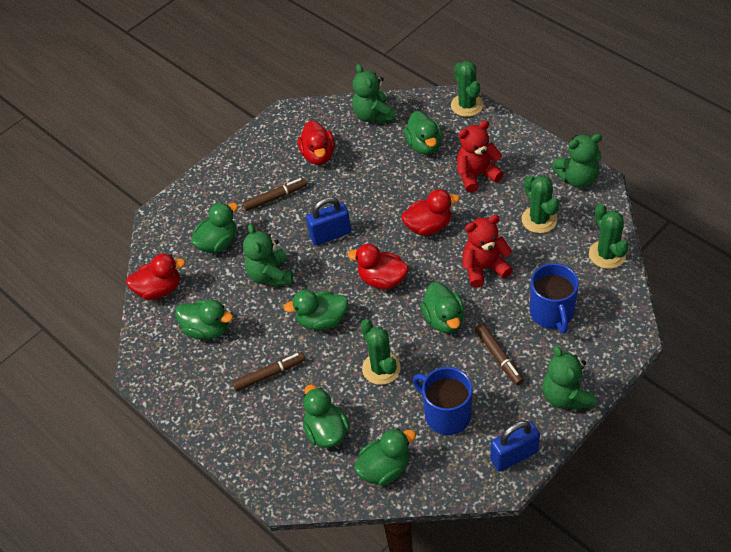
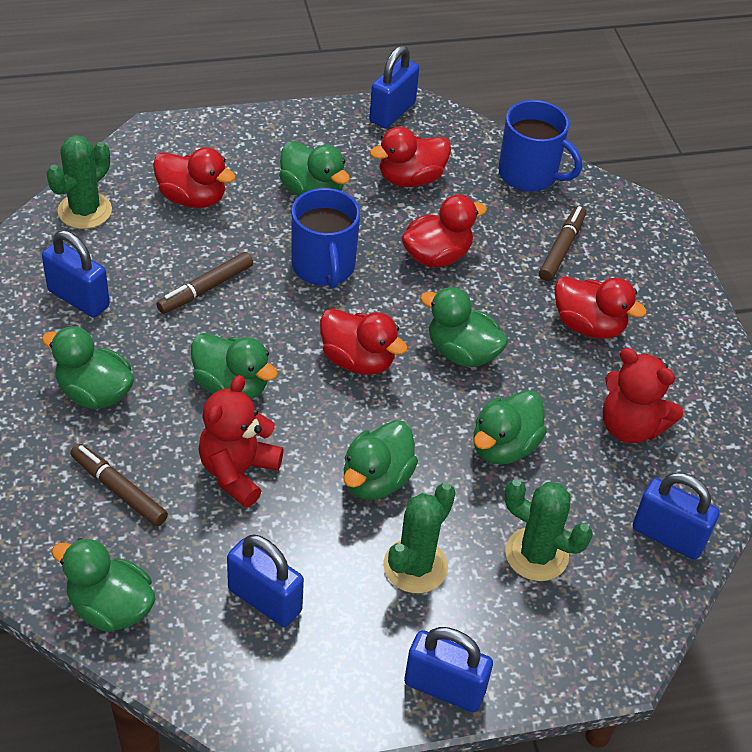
blue padlock: [306,197,351,246] [490,421,540,471] = 2 -> [42,230,110,318] [227,535,304,627] [369,46,419,128] [404,627,493,712] [633,473,720,560] = 5
green cactus: [361,319,401,385] [451,61,483,117] [522,176,559,233] [589,204,629,269] = 4 -> [46,135,112,229] [383,483,456,593] [504,479,593,581] = 3
green teddy bear: [243,224,293,287] [352,64,396,124] [542,346,596,410] [552,134,602,188] = 4 -> none = 0
red duck: [126,254,185,300] [298,121,335,165] [347,244,409,290] [401,189,460,236] = 4 -> [153,147,236,208] [320,308,408,375] [370,127,451,187] [401,195,487,267] [554,276,647,339] = 5

